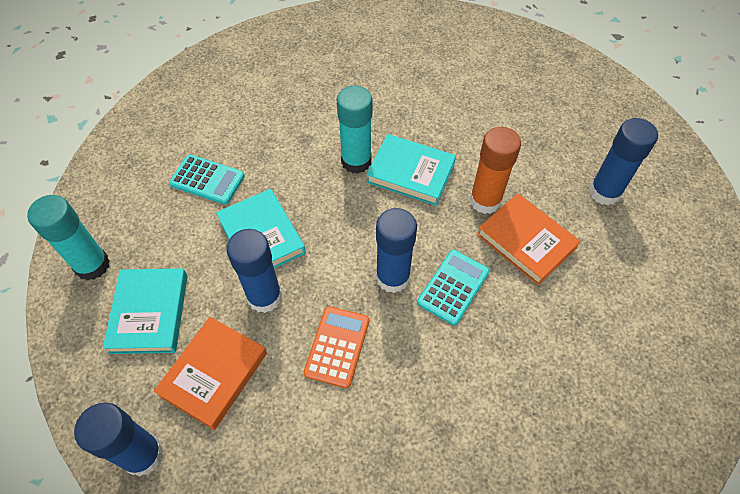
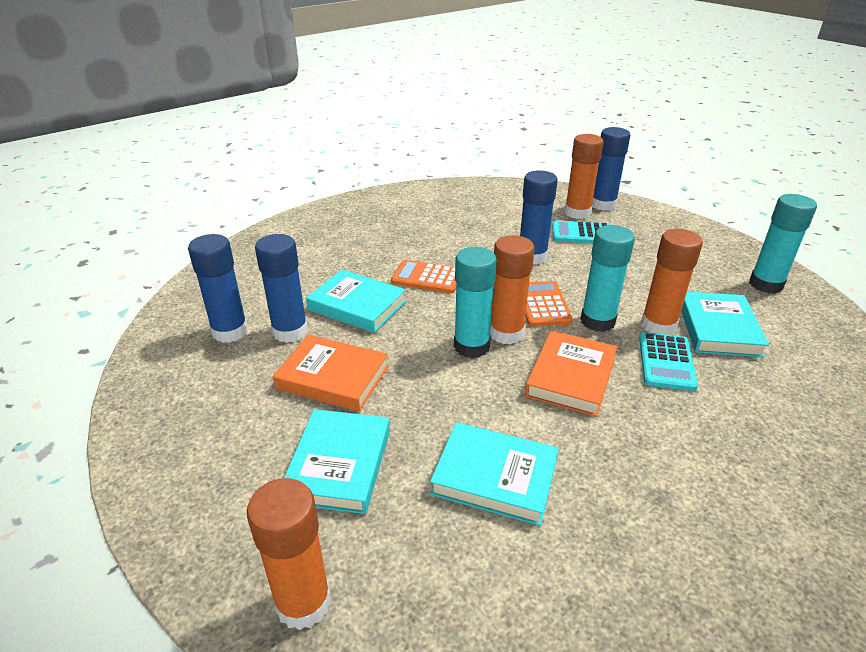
orange calculator: [303,306,369,388] = 1 -> [391,260,456,294] [526,281,573,327] = 2
orange glue stick: [469,127,521,214] = 1 -> [247,478,331,630] [490,235,535,345] [565,134,604,219] [641,229,703,335] = 4
turquoise book: [103,268,187,354] [216,189,306,268] [366,134,456,206] = 3 -> [284,409,390,514] [306,269,406,333] [430,422,559,526] [681,292,769,358] = 4
turquoise glue stick: [27,195,110,281] [337,86,372,174] = 2 -> [454,247,497,358] [581,225,635,332] [749,194,817,293] = 3

